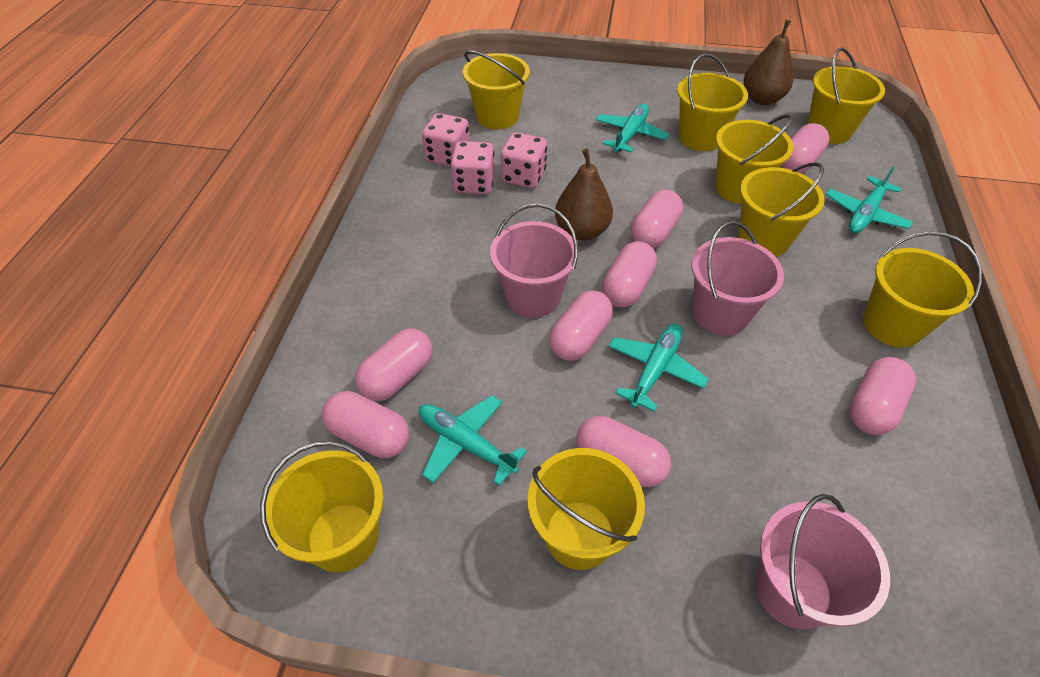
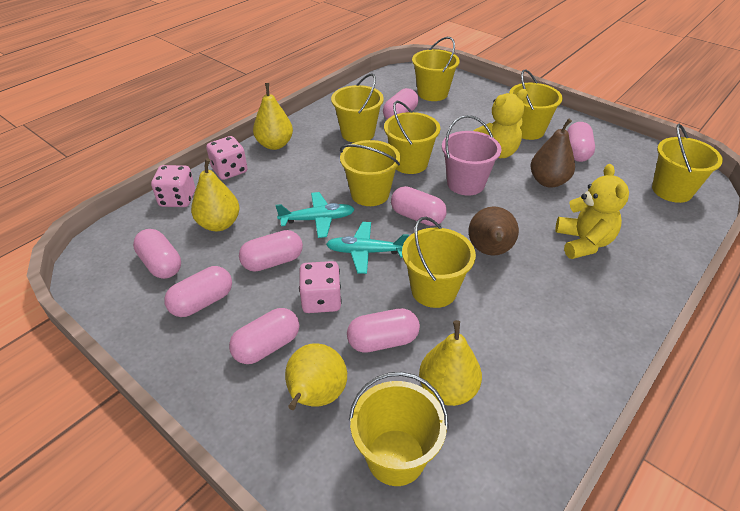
pink bucket: [490,204,578,318] [692,221,784,336] [755,494,890,629] = 3 -> [442,115,502,196] = 1
turquoise plane: [419,395,527,486] [596,104,669,153] [608,324,709,412] [825,166,913,233] = 4 -> [276,192,355,238] [326,222,409,274] = 2
yellow pear: none = 0 -> [191,158,240,231] [253,83,293,150] [285,343,347,410] [419,320,482,406] = 4
yellow teddy bear: none = 0 -> [474,89,528,158] [555,164,629,259] = 2

